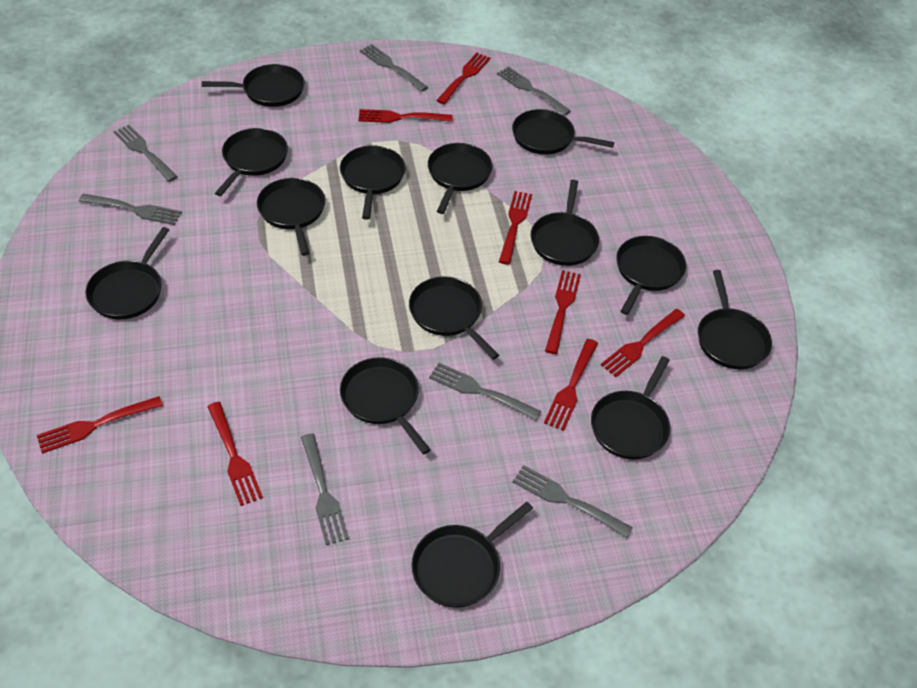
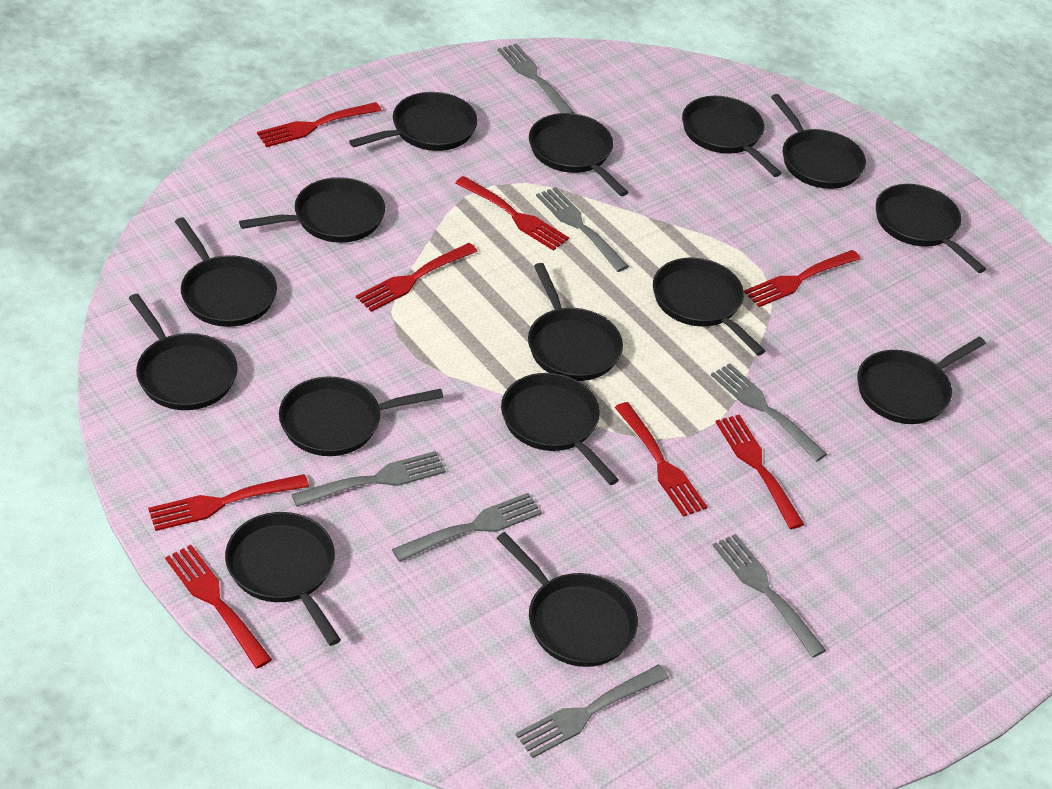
black pan: [85,227,169,319] [202,64,305,107] [215,128,288,196] [257,178,325,256] [340,146,406,220] [340,357,431,455] [409,277,499,360] [412,502,533,608] [428,143,493,214] [512,109,614,155] [531,180,599,266] [591,356,670,460] [616,236,686,315] [698,270,772,369] = 14 -> [129,294,238,410] [175,217,277,327] [225,512,341,646] [239,177,385,243] [279,377,443,456] [349,92,477,151] [496,532,638,667] [501,373,619,485] [528,263,623,381] [529,113,629,196] [653,258,765,356] [682,96,781,177] [771,94,866,189] [857,337,986,424] [876,184,986,273] = 15

